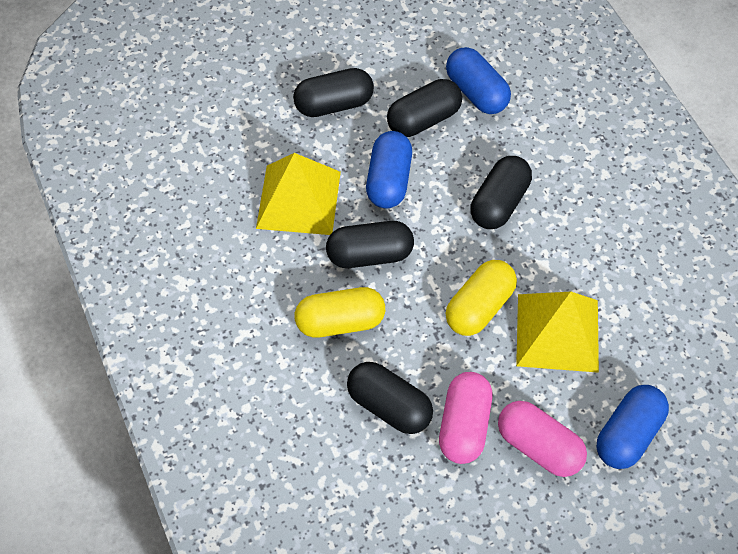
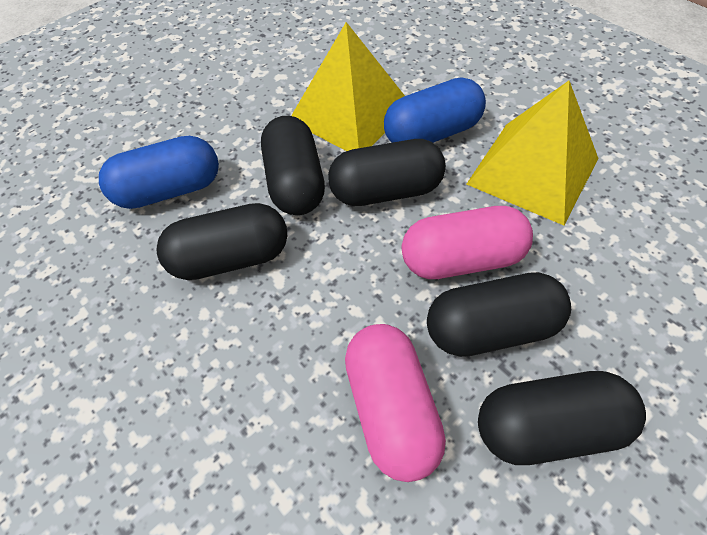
blue capsule: [366,131,412,208] [446,47,511,114] [596,385,669,469] = 3 -> [99,136,219,209] [384,77,486,143] = 2
yellow capsule: [295,287,385,338] [446,260,517,336] = 2 -> none = 0

